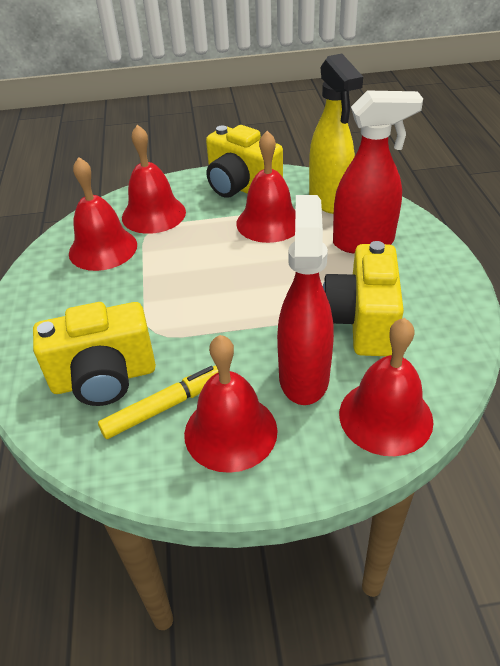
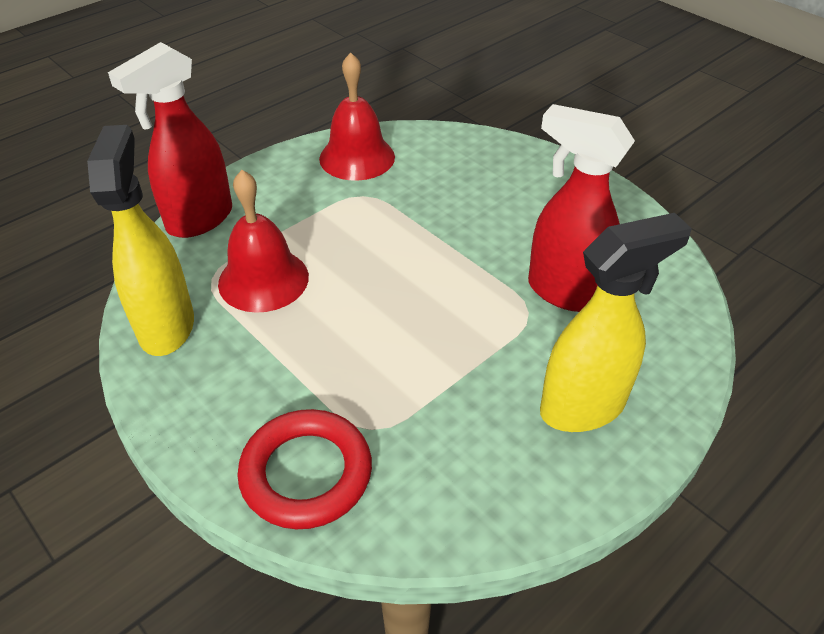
red bell: [69,157,137,271] [122,125,186,234] [184,335,278,473] [237,131,296,243] [339,318,434,456] = 5 -> [218,170,309,313] [319,52,395,181] = 2
red ring: none = 0 -> [237,409,372,529] = 1
yellow camera: [33,302,156,406] [206,125,283,198] [323,241,404,356] = 3 -> none = 0
yellow marker: [98,365,218,439] = 1 -> none = 0
yellow spray bottle: [309,54,363,214] = 1 -> [87,125,194,356] [540,213,692,432] = 2

